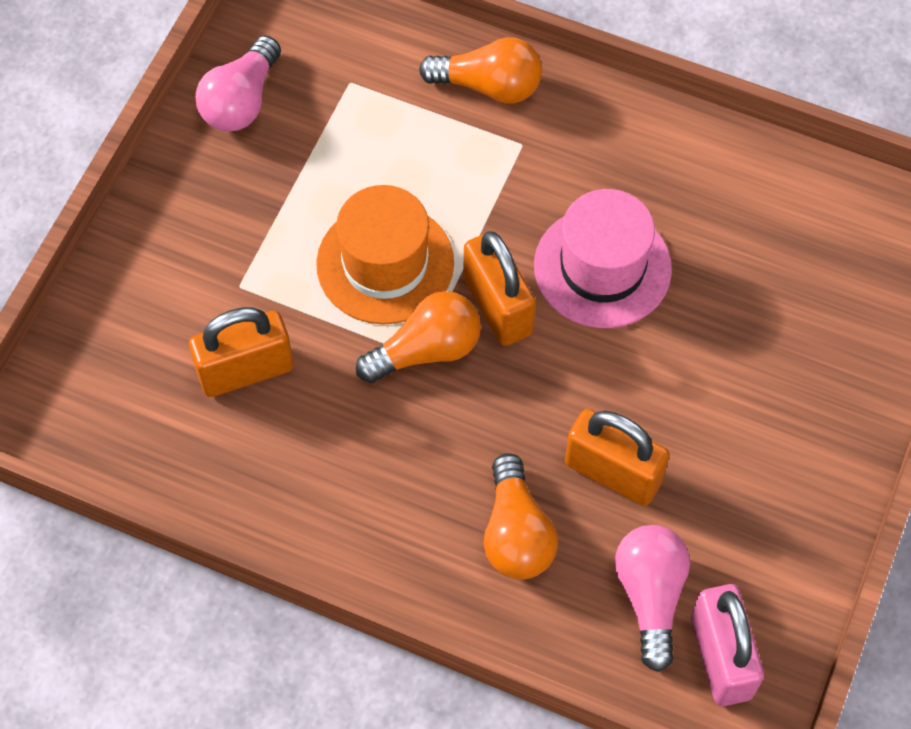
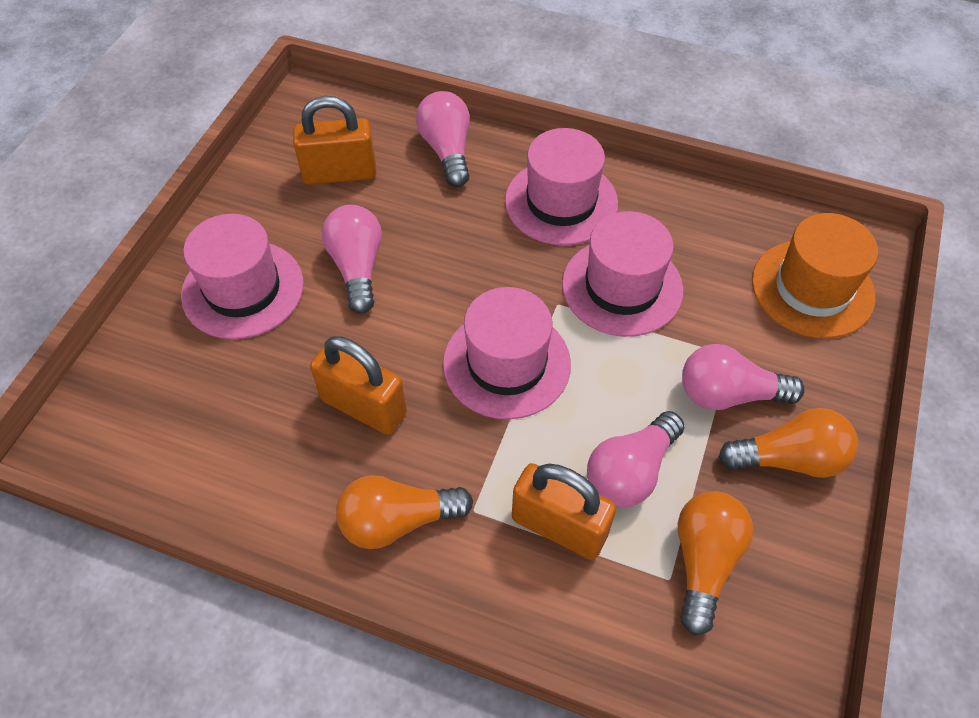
pink hat: [534,189,672,328] = 1 -> [181,214,304,339] [443,287,571,419] [505,128,618,246] [562,211,683,337] = 4
pink light bulb: [195,36,281,132] [615,525,690,672] = 2 -> [322,205,382,314] [416,91,470,187] [587,411,685,507] [682,344,805,410] = 4
pink padlock: [691,584,764,706] = 1 -> none = 0

